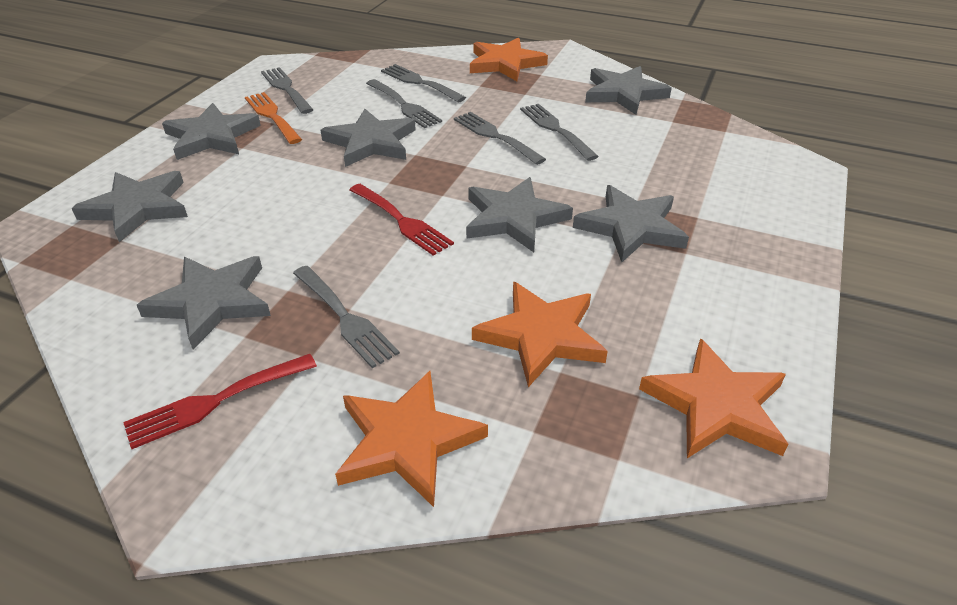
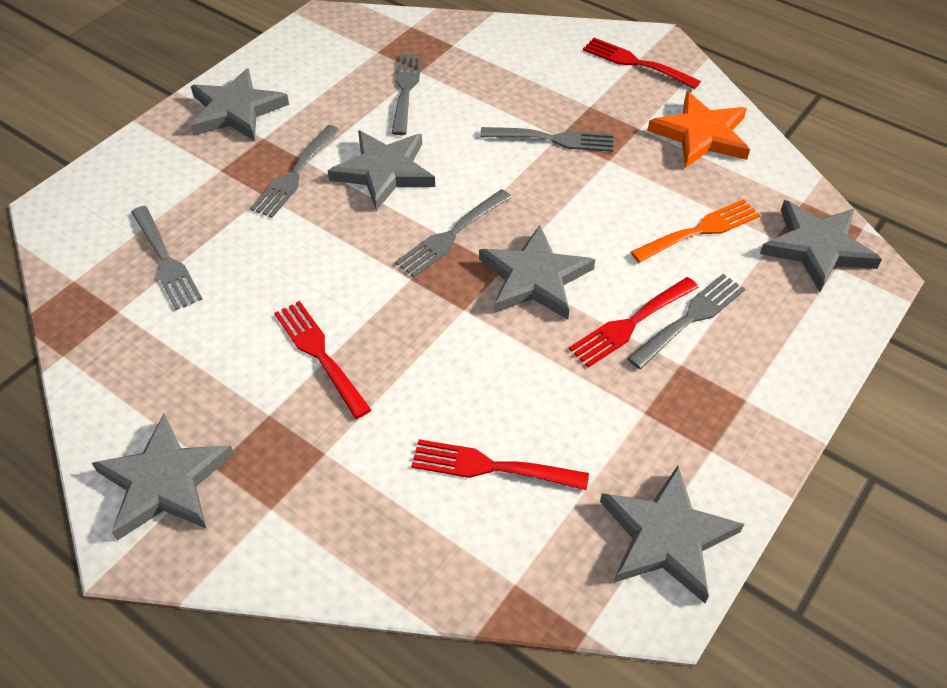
grey star: [71,171,188,242] [137,256,271,350] [162,103,261,160] [321,109,416,167] [466,177,573,252] [573,185,689,262] [585,66,672,115] = 7 -> [92,414,234,541] [190,68,289,141] [328,130,435,211] [479,225,595,320] [600,466,744,603] [760,200,882,292] = 6
orange star: [335,371,488,507] [470,38,548,81] [472,282,608,387] [639,338,788,458] = 4 -> [647,91,750,168] = 1
red fork: [123,354,317,449] [350,184,454,256] = 2 -> [274,301,371,419] [411,439,589,490] [569,277,699,368] [583,38,701,89] = 4

